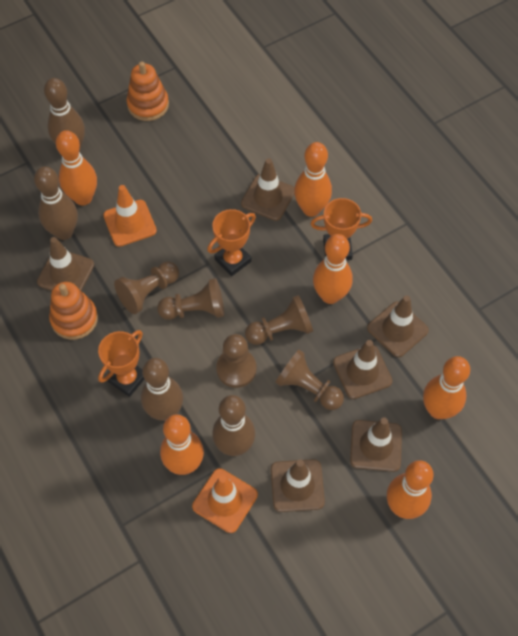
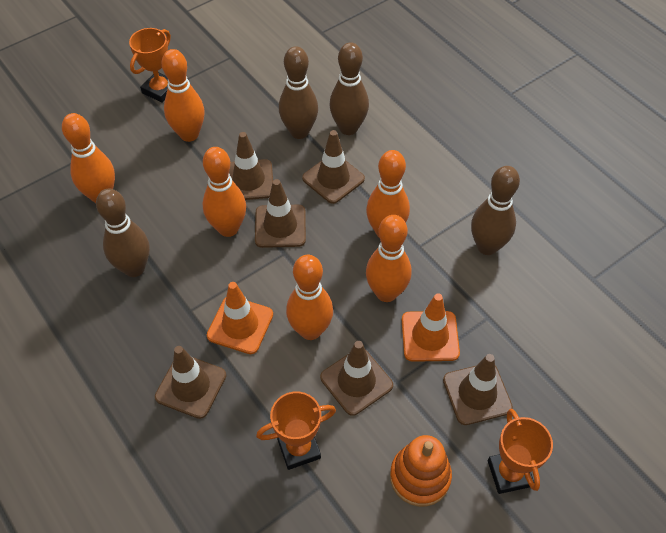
brown pawn: [114,261,179,314] [157,278,224,320] [216,334,256,388] [245,295,313,345] [275,350,344,410] = 5 -> none = 0
orange stacking toy: [49,282,98,340] [126,61,169,121] = 2 -> [390,435,452,507] = 1

